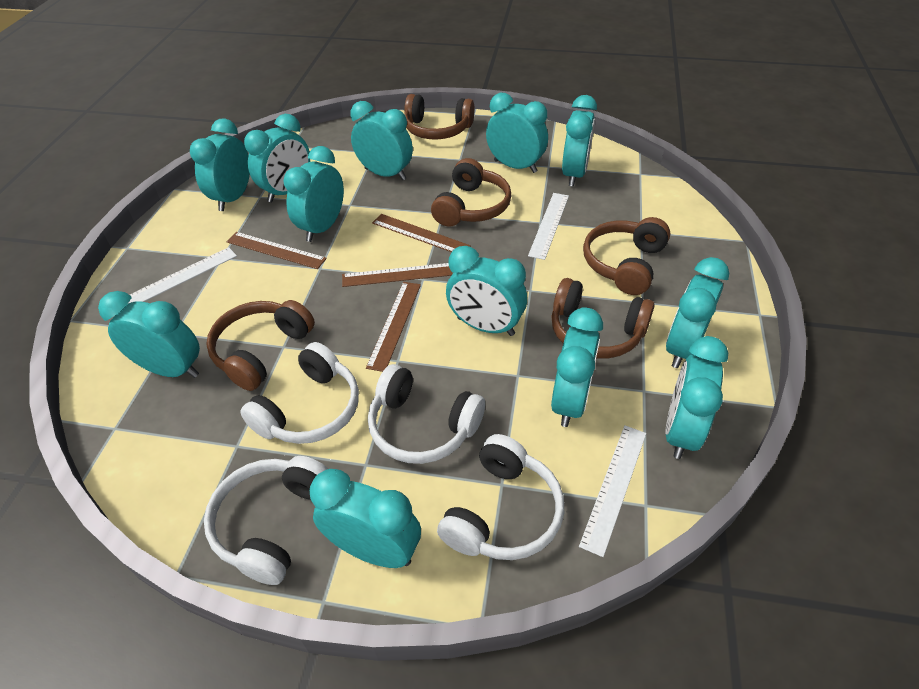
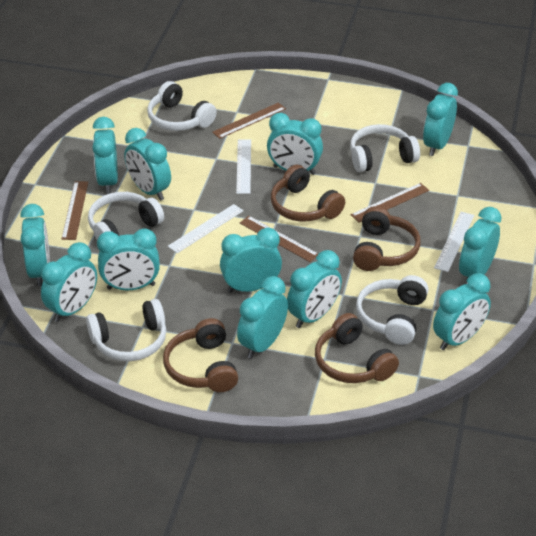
brown headphones: [206,300,315,391] [404,94,475,139] [431,158,512,227] [551,278,655,358] [583,217,670,295] = 5 -> [163,318,238,392] [271,165,345,222] [315,313,399,383] [353,206,420,271] = 4
white headphones: [204,456,328,585] [240,342,359,444] [368,364,485,464] [437,434,564,560] = 4 -> [86,299,166,361] [88,192,164,240] [147,81,217,131] [350,124,420,172] [356,275,428,345] = 5

